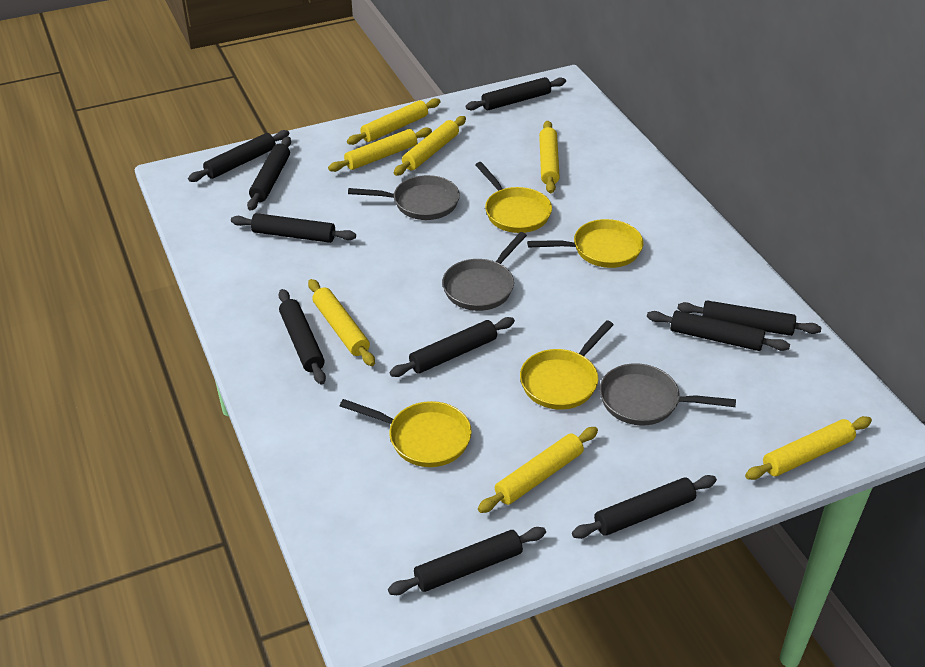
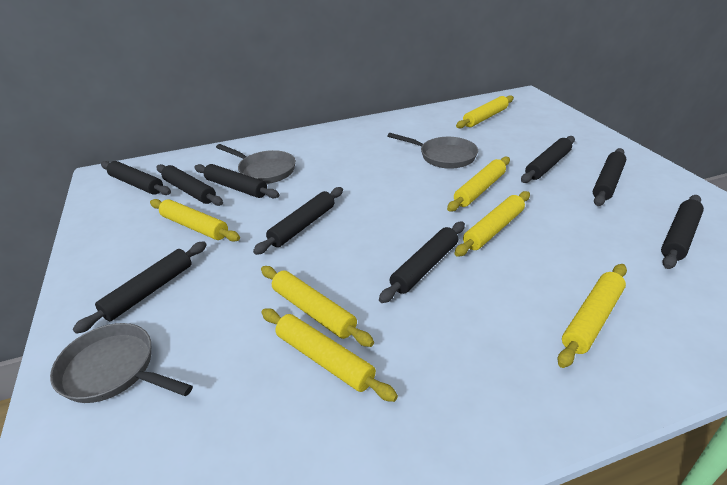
black rolling pin: [188,130,289,182] [231,213,356,243] [247,137,291,211] [278,289,326,385] [388,527,546,595] [389,317,515,377] [466,77,566,110] [572,475,717,539] [647,310,790,351] [677,301,821,336] = 10 -> [73,241,207,334] [101,161,171,195] [156,164,223,206] [194,164,279,198] [253,187,343,255] [379,222,465,303] [521,136,575,183] [593,148,626,206] [661,195,704,269] = 9
yellow pan: [340,399,472,467] [475,162,552,233] [520,320,614,410] [527,219,643,268] = 4 -> none = 0

